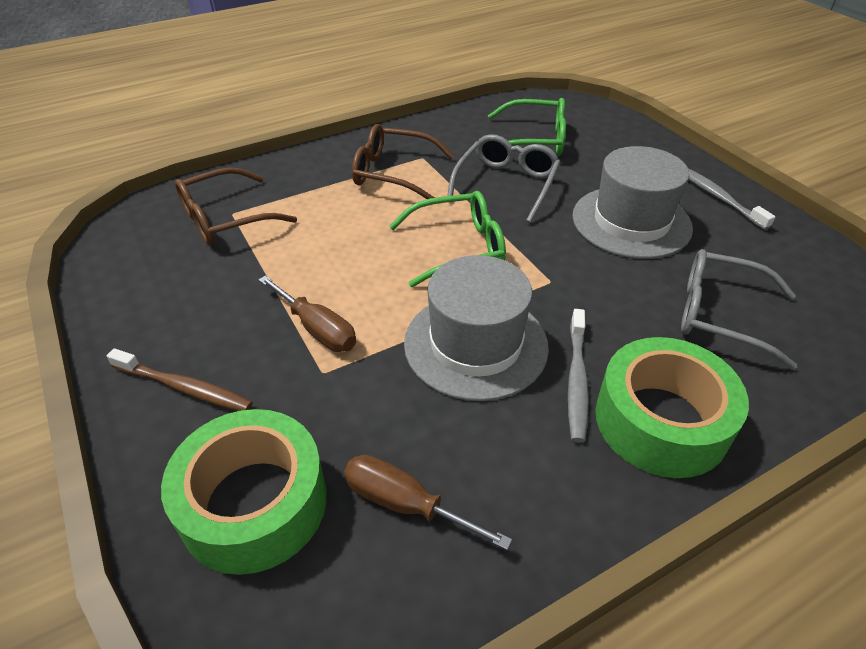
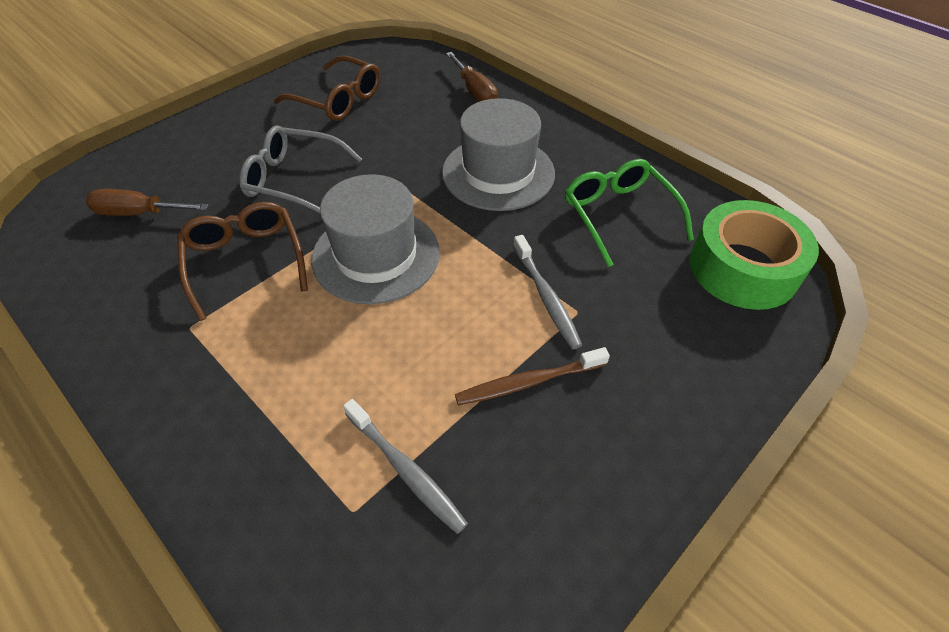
green glasses: [389,191,506,287] [488,98,566,155] = 2 -> [565,159,694,267] = 1
green tape: [161,409,327,575] [595,337,749,478] = 2 -> [690,200,819,310] = 1
grey glasses: [447,134,561,223] [681,249,797,370] = 2 -> [239,125,362,214] = 1

